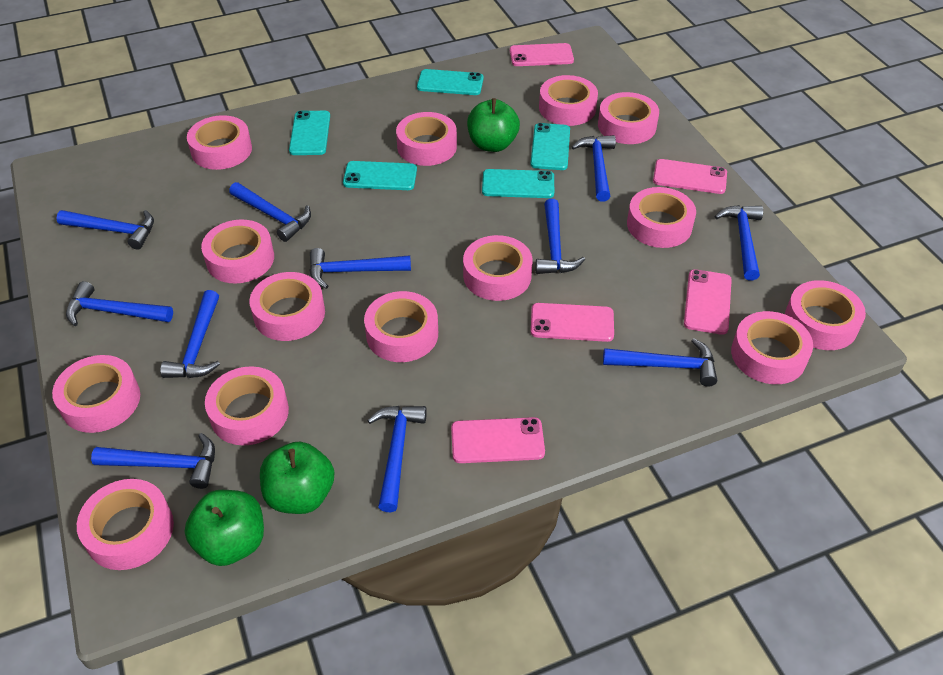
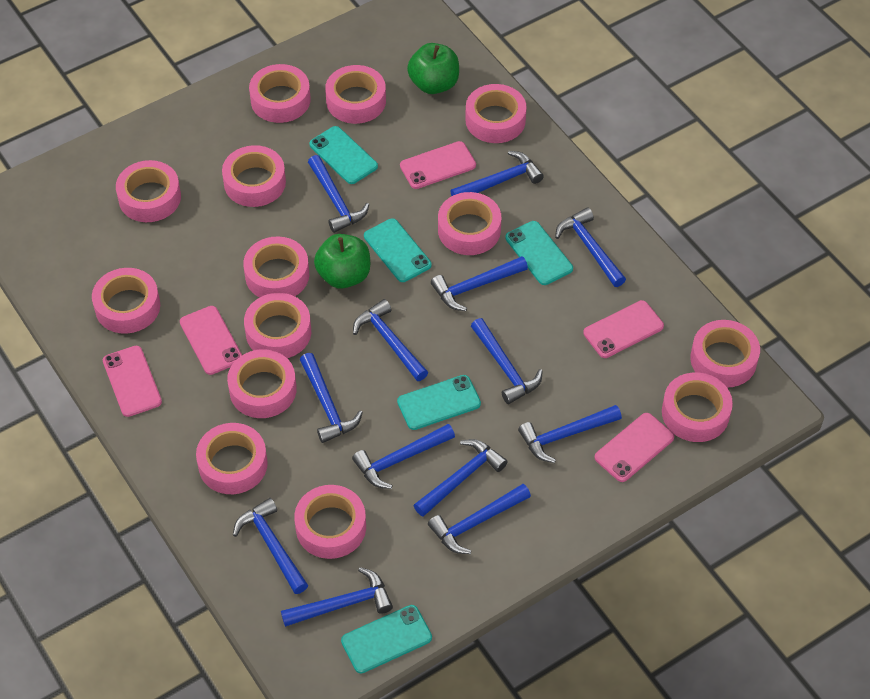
blue hammer: [57,210,154,249] [66,281,173,326] [91,433,215,489] [160,290,220,378] [229,182,311,242] [309,248,411,289] [367,406,427,512] [536,199,585,274] [572,135,616,202] [603,338,717,387] [715,205,763,281] = 11 -> [233,498,308,594] [281,567,393,627] [300,353,363,443] [308,155,369,233] [352,424,455,489] [353,299,428,381] [413,439,508,517] [428,484,531,554] [431,256,528,311] [451,151,544,196] [471,318,543,404] [518,405,622,463] [555,208,626,287] = 13
green apple: [185,490,264,566] [260,442,334,514] [467,98,520,152] = 3 -> [314,234,370,289] [407,43,459,94] = 2

